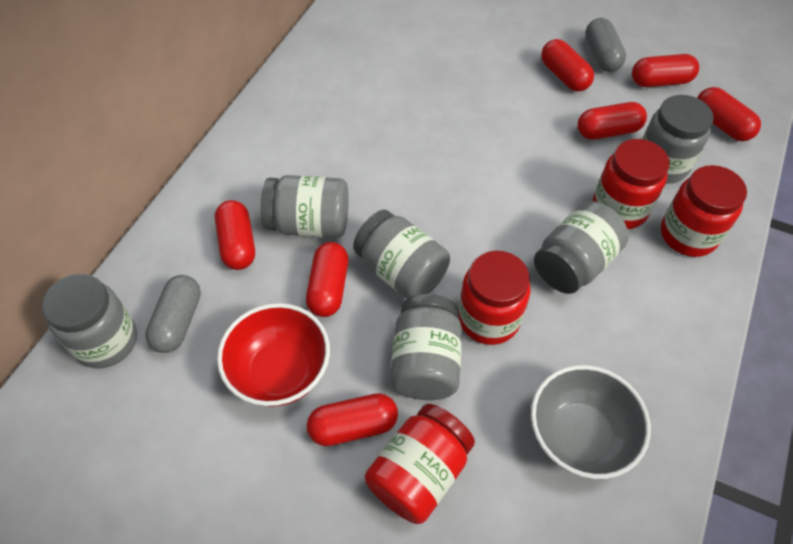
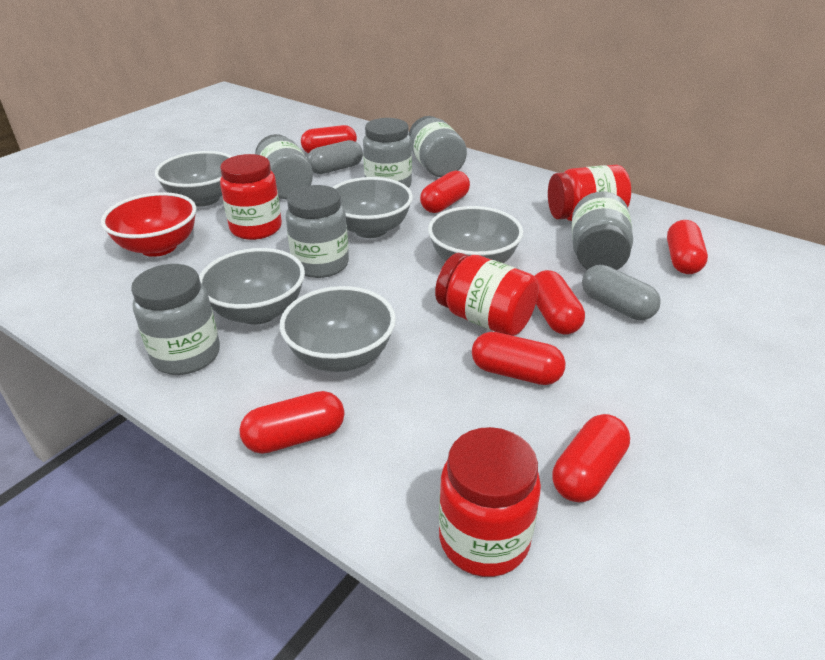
grey bowl: [531,365,651,479] = 1 -> [155,151,233,207] [199,248,305,325] [280,286,396,372] [332,177,413,238] [428,206,523,263] = 5

